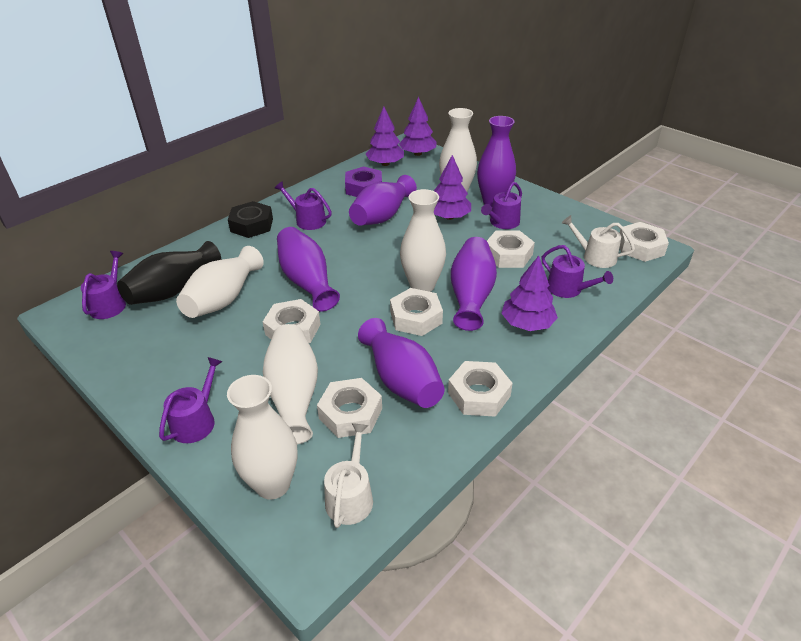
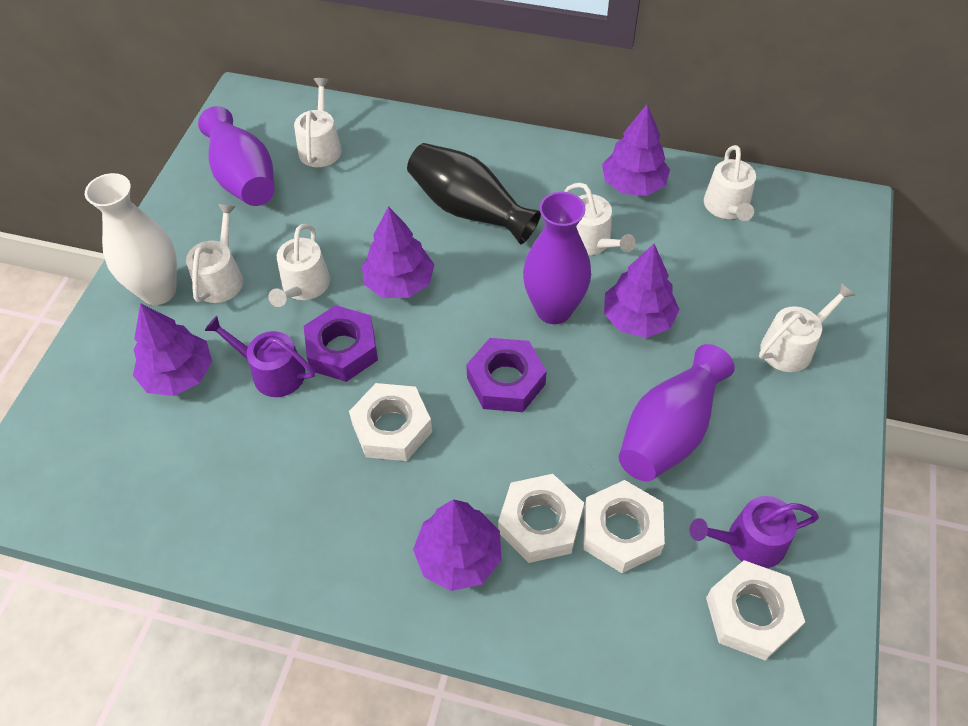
black nut: [228,201,273,238] = 1 -> none = 0
purple nut: [345,166,382,197] = 1 -> [304,305,378,382] [466,338,547,412] = 2
purple tree: [366,107,404,166] [399,97,436,156] [434,155,471,220] [501,256,558,331] = 4 -> [133,303,212,396] [362,206,435,298] [413,500,502,591] [602,104,670,196] [604,244,680,338] = 5
purple vase: [277,227,340,312] [349,175,417,226] [358,318,445,408] [451,237,497,331] [477,116,516,207] = 5 -> [198,106,275,206] [523,192,591,324] [619,344,735,481] = 3
purple watering can: [81,251,126,319] [159,357,223,443] [275,181,332,230] [481,182,522,229] [542,245,613,298] = 5 -> [205,316,315,397] [690,496,819,568] = 2
white nut: [263,299,320,343] [317,378,382,438] [390,288,443,336] [448,361,513,417] [487,231,535,268] [620,222,669,262] = 6 -> [349,383,432,461] [498,474,584,563] [583,480,665,573] [706,560,805,660] = 4
white vase: [176,246,264,318] [227,375,297,500] [263,324,318,444] [400,189,446,292] [439,108,477,192] = 5 -> [85,173,177,305] = 1
white watering can: [324,423,373,528] [562,215,635,268] = 2 -> [186,204,243,303] [268,224,330,307] [294,78,342,167] [564,183,636,255] [704,145,756,221] [759,283,855,372] = 6

